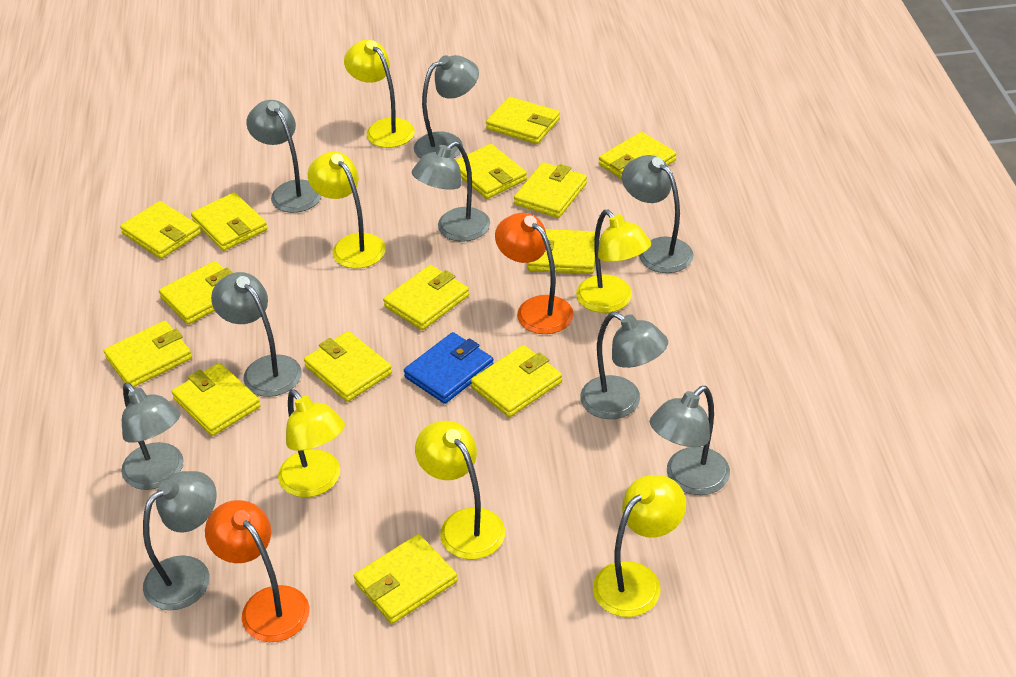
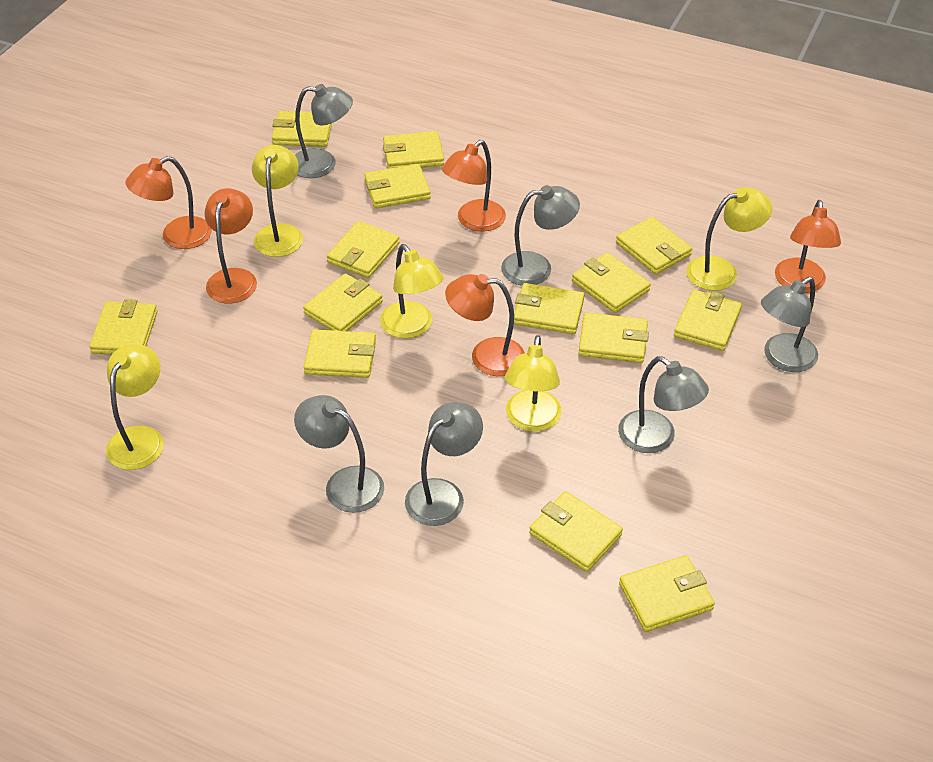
blue wallet: [404,332,494,404] = 1 -> none = 0
grey lamp: [121,383,183,490] [143,471,217,610] [211,272,301,397] [246,100,322,213] [412,141,490,242] [414,55,479,159] [580,312,668,419] [622,155,693,273] [650,386,730,495] = 9 -> [294,395,384,513] [295,84,353,178] [405,402,483,526] [501,185,580,286] [618,356,709,453] [761,277,818,372] = 6
orange lamp: [205,500,310,642] [495,213,574,334] = 2 -> [125,156,212,249] [205,188,257,303] [442,140,506,232] [445,274,525,376] [775,200,841,293] = 5
yellow lamp: [278,389,345,497] [308,152,386,269] [344,40,415,148] [415,421,505,559] [576,209,651,313] [593,475,686,617] = 6 -> [106,344,164,470] [252,145,303,257] [380,244,444,339] [505,335,561,432] [686,187,772,291] = 5

